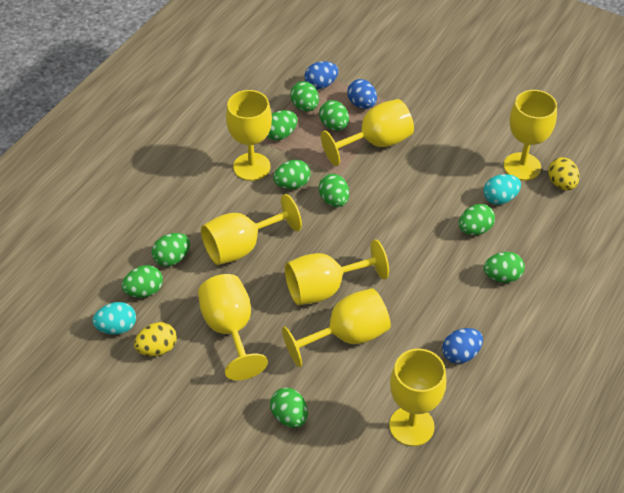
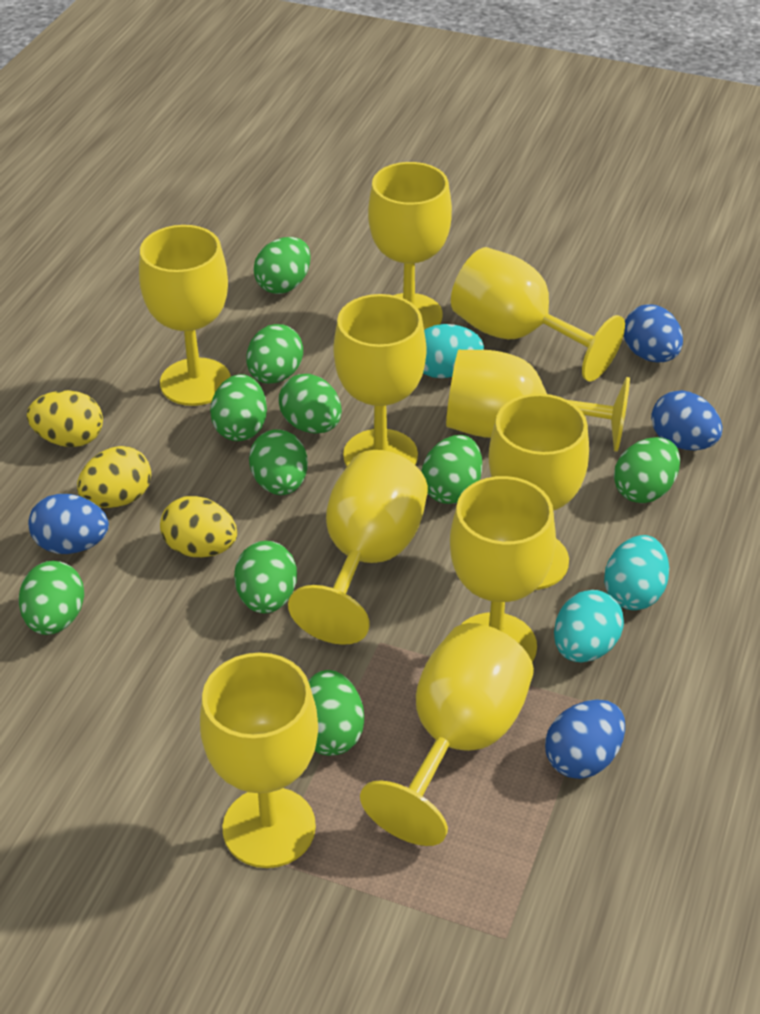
blue egg: [304,61,339,89] [347,79,377,109] [442,328,483,364] = 3 -> [28,494,109,554] [545,699,625,779] [624,304,683,362] [651,390,723,450] = 4
turquoise egg: [93,302,136,335] [484,174,521,205] = 2 -> [423,324,484,378] [554,590,624,662] [604,535,669,610] = 3
yellow egg: [134,322,177,356] [548,157,580,190] = 2 -> [27,390,103,447] [77,446,151,508] [160,496,237,557] = 3
yellow goblet: [198,274,268,380] [201,194,302,265] [226,90,272,181] [282,288,391,367] [285,240,389,305] [321,99,414,166] [389,349,446,446] [504,90,557,181] = 8 -> [139,225,231,406] [200,653,318,868] [288,450,428,645] [334,294,426,467] [360,623,534,846] [368,162,452,330] [446,350,630,452] [450,476,556,663] [451,247,625,382] [488,394,589,590] = 10

